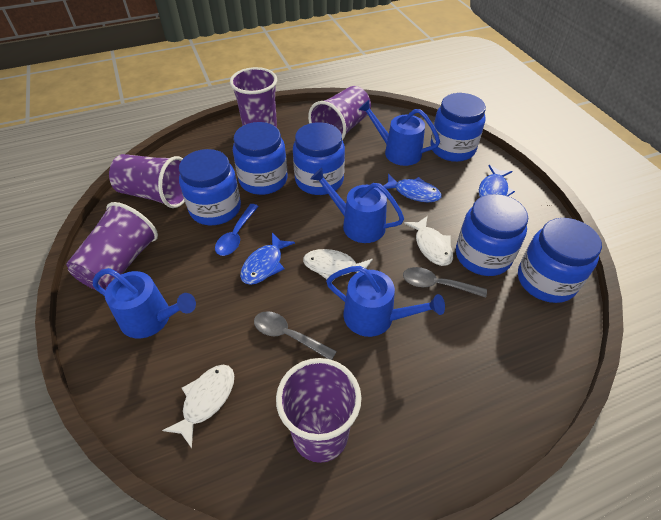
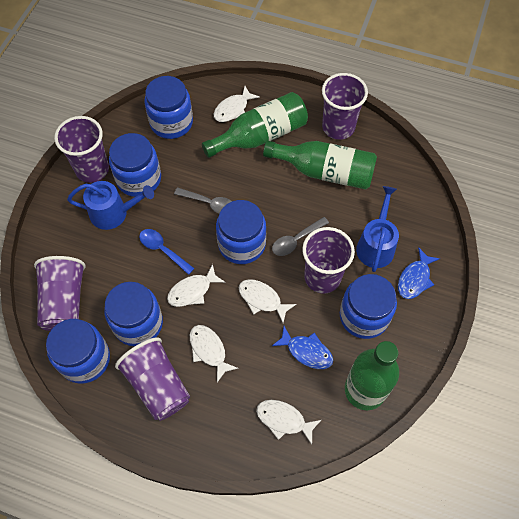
blue fish: [240,233,295,285] [384,174,442,202] [479,165,515,197] = 3 -> [272,326,333,369] [398,248,440,299] = 2
blue watering can: [93,268,196,338] [310,168,404,243] [326,266,445,337] [358,100,440,166] = 4 -> [67,181,154,230] [356,186,399,272] = 2
green bottle: none = 0 -> [202,92,308,158] [263,141,377,190] [345,341,399,410] = 3
white fish: [162,365,234,448] [303,249,373,282] [404,216,453,266] = 3 -> [167,264,225,307] [190,325,239,382] [214,86,260,122] [239,279,296,323] [256,400,321,444] = 5

